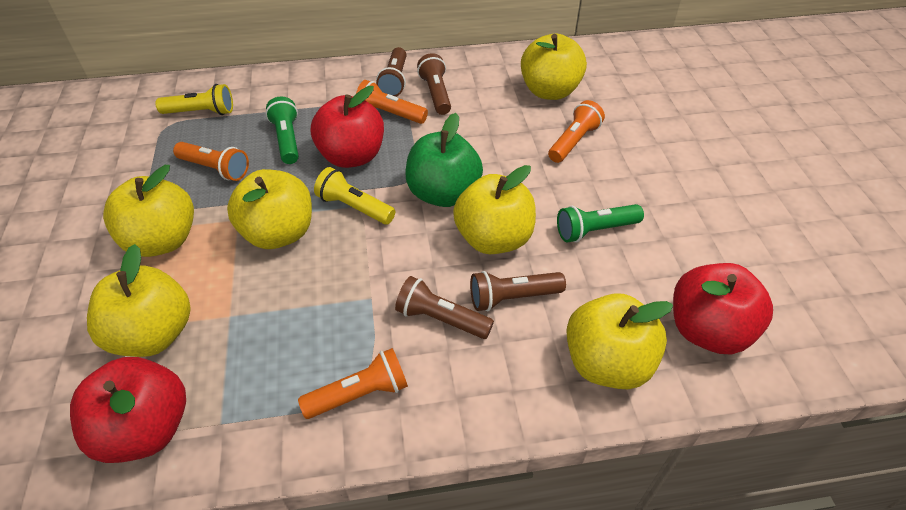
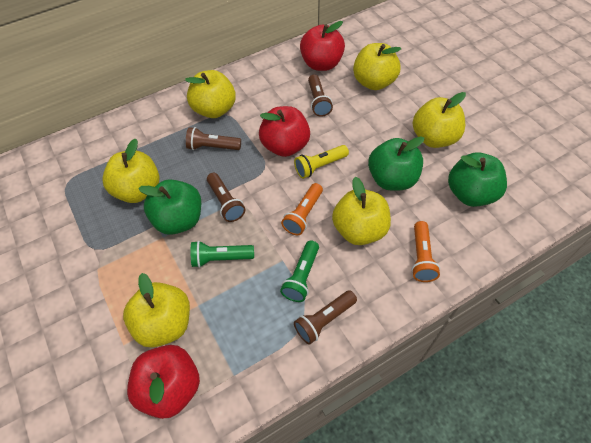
green apple: [405,113,483,207] = 1 -> [138,179,201,235] [368,136,424,191] [448,152,507,207] = 3
orange flashlight: [173,142,249,181] [298,348,408,419] [356,80,428,124] [548,100,605,163] = 4 -> [281,183,323,235] [412,221,440,282] = 2
yellow flashlight: [156,84,233,115] [314,167,395,224] = 2 -> [294,145,349,179] = 1

